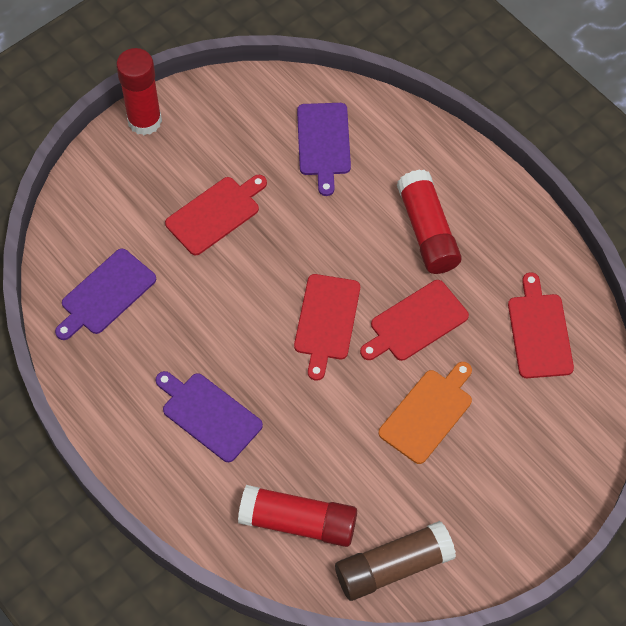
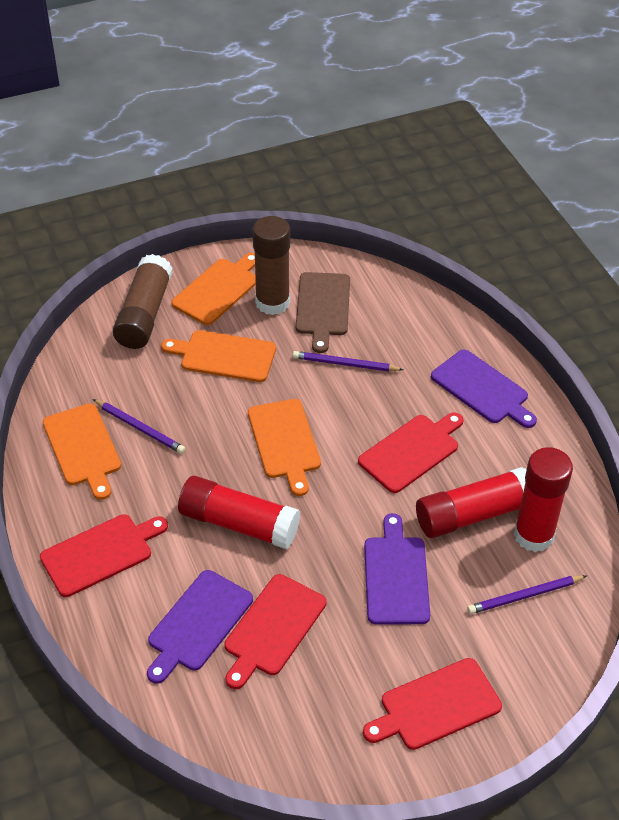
brown cutting board: none = 0 -> [296,272,350,353] = 1
brown glue stick: [335,521,456,601] = 1 -> [113,254,173,349] [253,216,290,315] = 2
orange cutting board: [379,362,472,464] = 1 -> [42,404,121,500] [161,330,276,382] [171,253,256,325] [248,399,321,496] = 4
purple pencil: none = 0 -> [93,399,185,454] [293,351,404,372] [467,575,586,614] = 3

